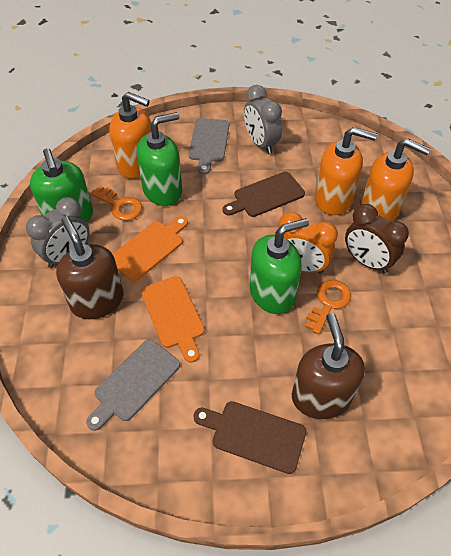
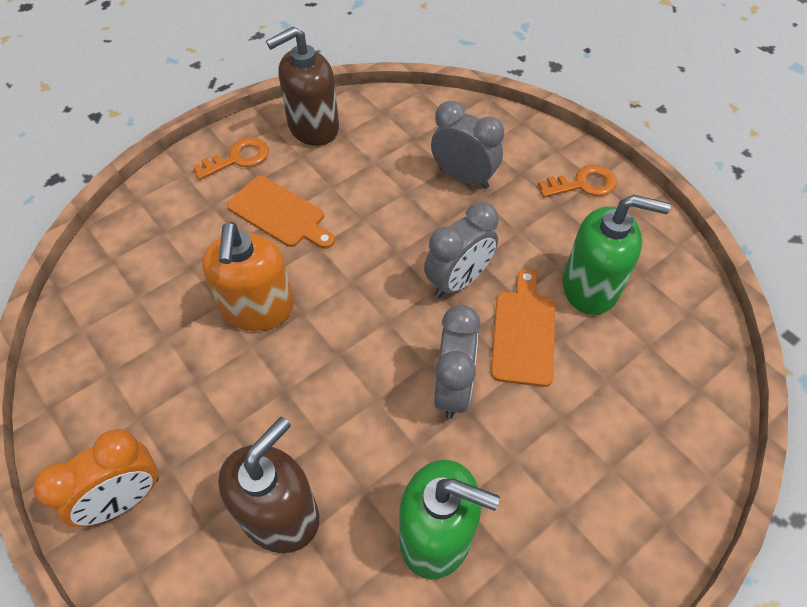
brown clock: [345,204,409,274] = 1 -> none = 0
brown cutting board: [193,401,306,474] [223,172,305,217] = 2 -> none = 0
green soap dispenser: [30,148,93,222] [136,112,182,206] [250,218,309,314] = 3 -> [399,460,500,579] [563,195,671,315] = 2
grey clock: [26,197,90,268] [244,85,282,154] = 2 -> [424,202,499,298] [431,101,504,189] [434,305,481,419] = 3
grey cutting board: [86,339,180,431] [189,118,229,175] = 2 -> none = 0
orange soap dispenser: [110,92,151,179] [315,127,377,215] [360,138,431,222] = 3 -> [202,222,294,331] = 1

